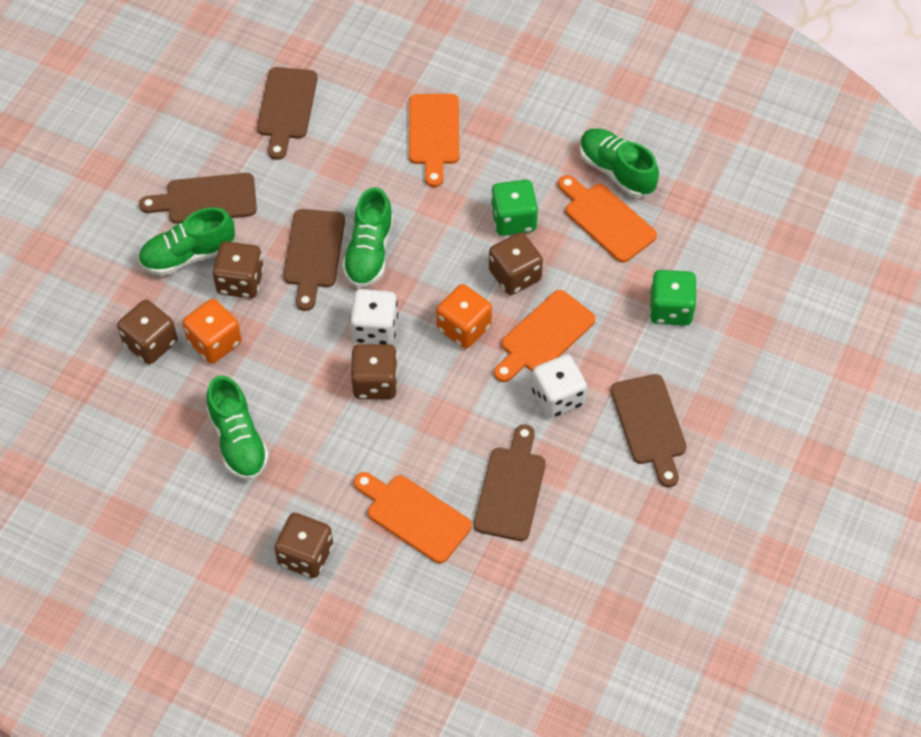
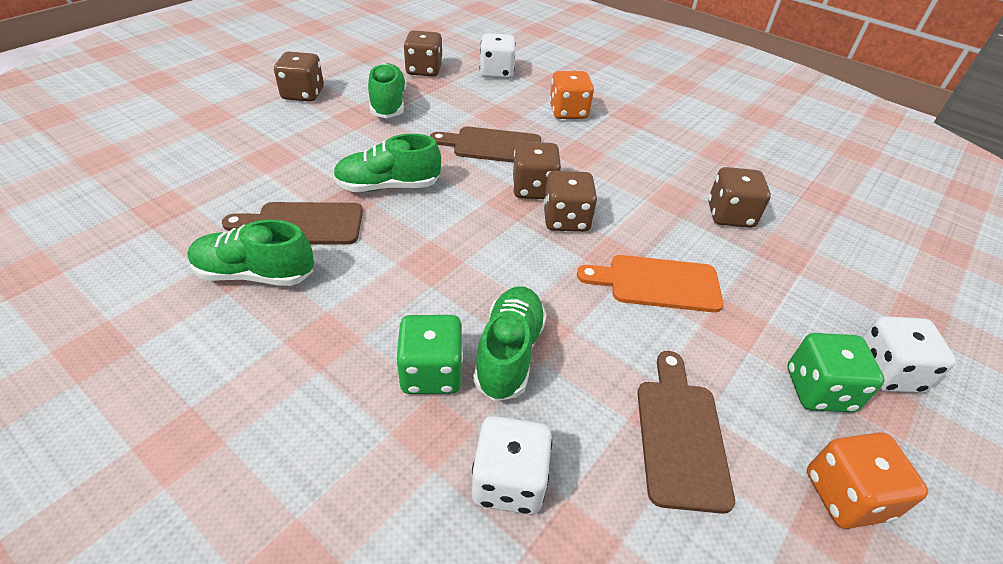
brown cutting board: [139,173,257,224] [257,67,317,160] [283,209,345,311] [474,424,546,541] [611,374,687,487] = 5 -> [222,202,363,245] [430,127,541,163] [637,351,735,514] = 3
orange cutting board: [354,472,472,563] [409,94,459,187] [494,290,596,382] [558,175,657,263] = 4 -> [577,255,724,313] = 1
white dice: [350,289,398,345] [531,355,587,418] = 2 -> [472,416,552,515] [479,33,516,79] [862,316,956,393] = 3

